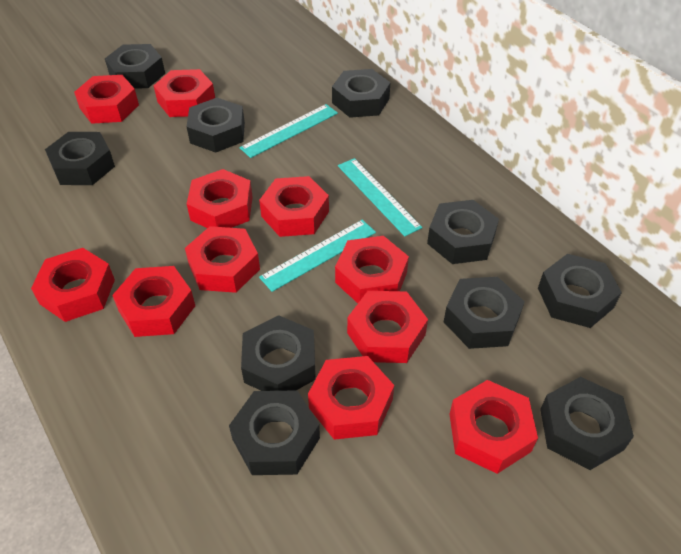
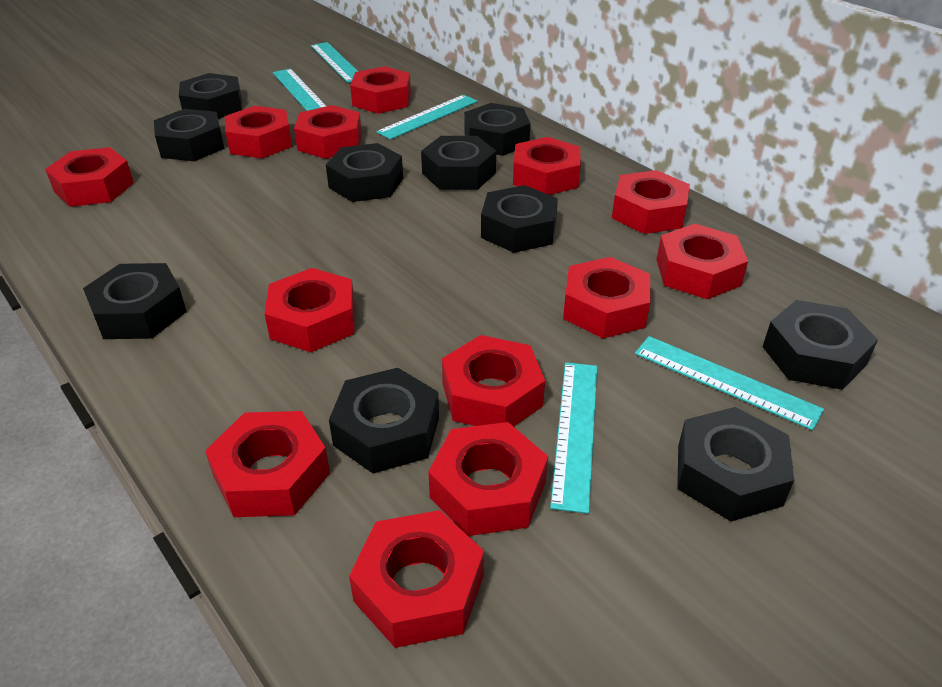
red nut: [31,248,115,322] [74,75,139,124] [112,266,195,337] [153,69,215,117] [185,226,260,293] [187,169,253,228] [259,176,329,237] [308,356,394,440] [335,236,409,303] [347,291,428,363] [449,380,538,474] = 11 -> [45,147,134,207] [205,411,330,517] [225,106,292,159] [264,268,355,352] [294,105,362,159] [349,510,484,648] [350,66,411,114] [428,422,548,536] [442,335,545,427] [513,137,581,195] [563,257,650,338] [612,170,690,234] [656,224,748,299] = 13
turquoise ruler: [239,104,338,158] [259,220,376,292] [338,158,422,236] = 3 -> [273,69,326,111] [311,42,358,83] [377,95,478,140] [550,362,597,514] [635,336,824,430] = 5

